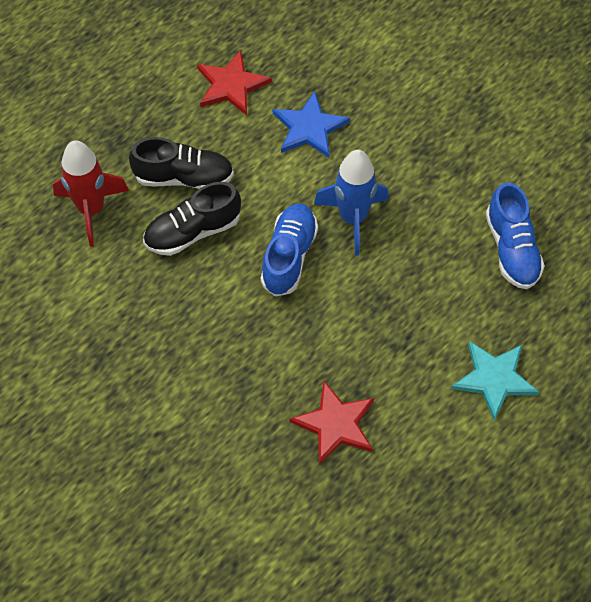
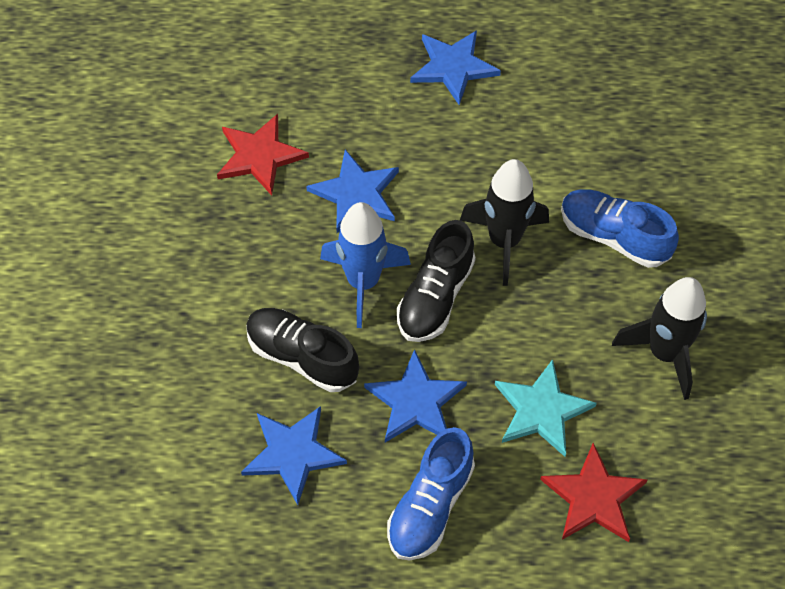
black rocket: none = 0 -> [460,159,549,286] [612,277,707,400] = 2
blue star: [273,91,350,158] = 1 -> [241,406,347,505] [306,149,399,233] [364,349,467,442] [410,30,501,105] = 4
red rocket: [53,140,129,247] = 1 -> none = 0

